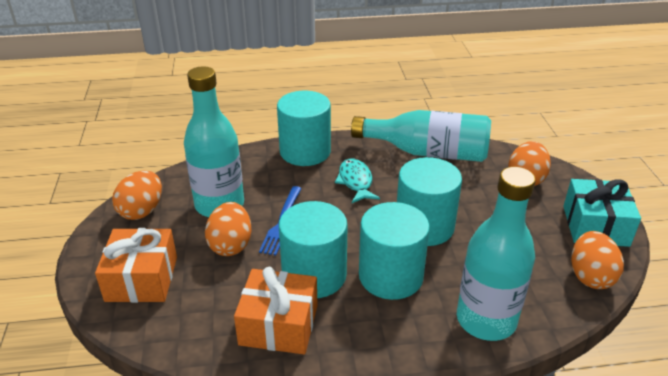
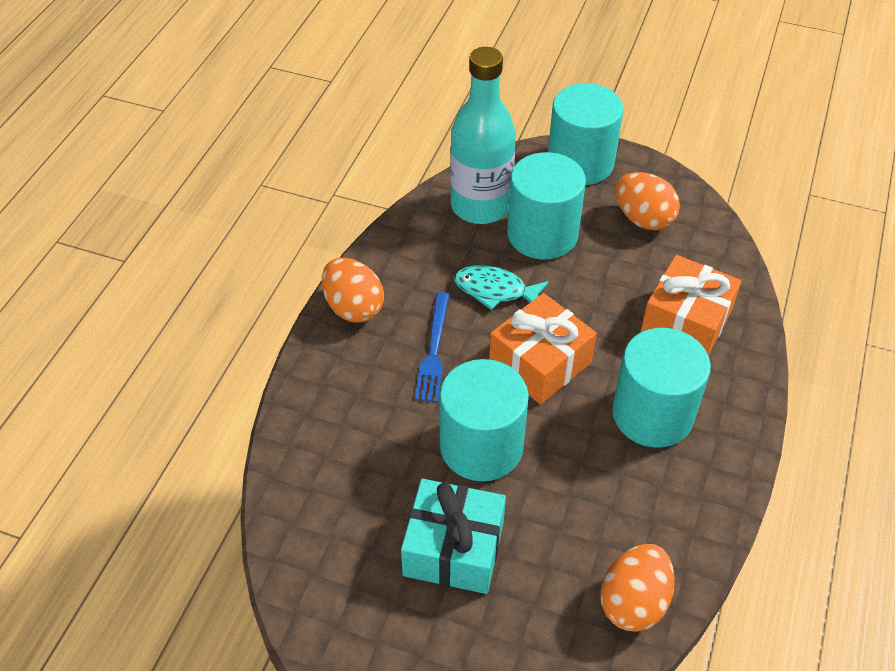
orange egg: [112,171,162,220] [205,202,252,256] [508,141,551,186] [571,231,624,289] = 4 -> [322,258,384,323] [600,544,675,632] [615,172,680,230] = 3
turquoise bottle: [184,66,244,217] [351,110,491,162] [457,167,535,341] = 3 -> [450,47,516,224] = 1

